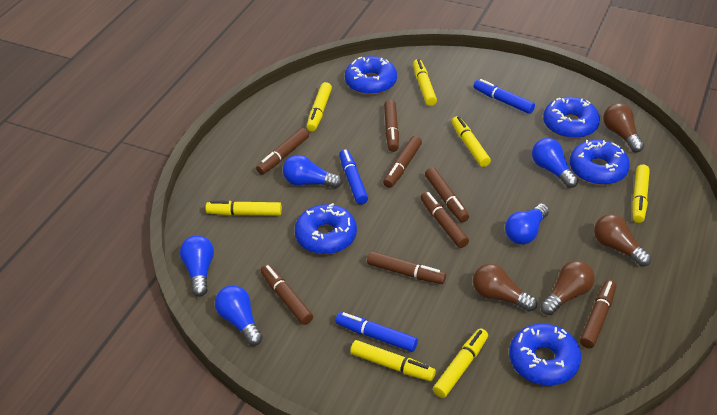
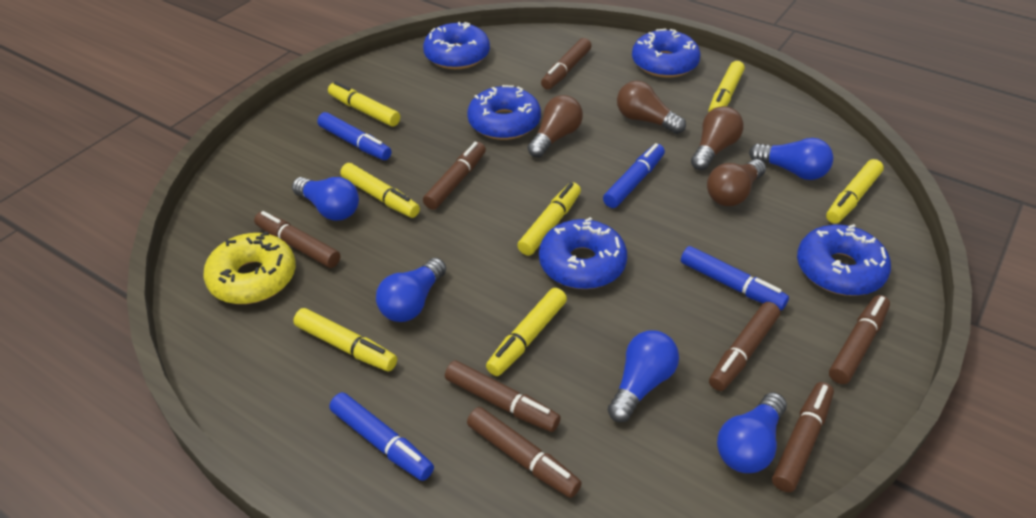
blue marker: [336,312,418,352] [339,149,368,205] [474,79,535,114] = 3 -> [317,112,392,160] [329,392,434,481] [603,143,665,208] [681,246,789,311] = 4
yellow donut: none = 0 -> [203,232,296,304] = 1

